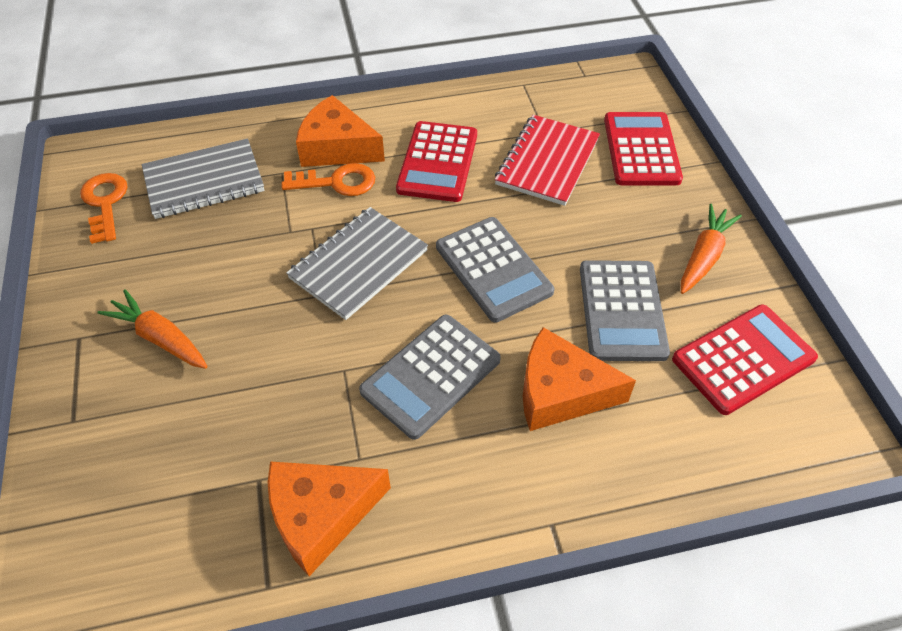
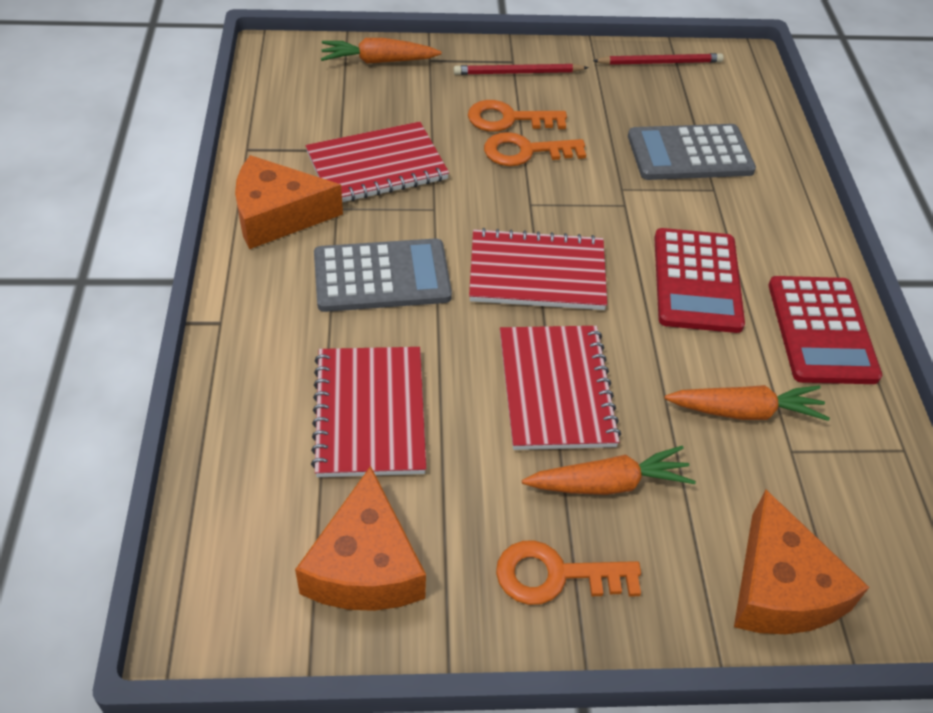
grey calculator: [359,315,501,440] [436,217,554,322] [580,260,670,361] = 3 -> [314,238,452,312] [628,124,756,180] = 2
grey notebook: [142,138,264,219] [286,207,428,320] = 2 -> none = 0
orange carrot: [97,289,207,369] [681,204,742,294] = 2 -> [321,38,442,64] [522,446,696,495] [664,385,830,421] = 3
orange key: [80,173,128,244] [282,163,375,196] = 2 -> [468,100,567,132] [484,132,586,166] [496,540,641,605] = 3
red calculator: [396,121,477,202] [604,112,683,185] [672,304,818,415] = 3 -> [654,228,745,333] [768,276,882,384] = 2
red notebook: [495,115,600,206] = 1 -> [305,122,449,202] [311,347,426,477] [469,228,607,310] [500,326,621,450] = 4
red pencil: none = 0 -> [454,64,589,75] [593,53,724,65] = 2

